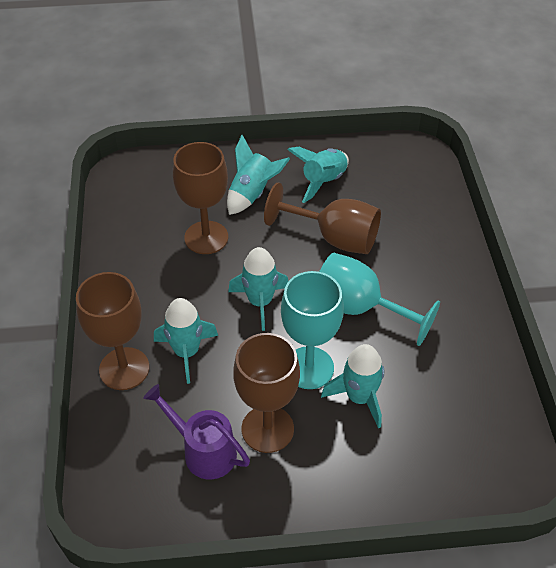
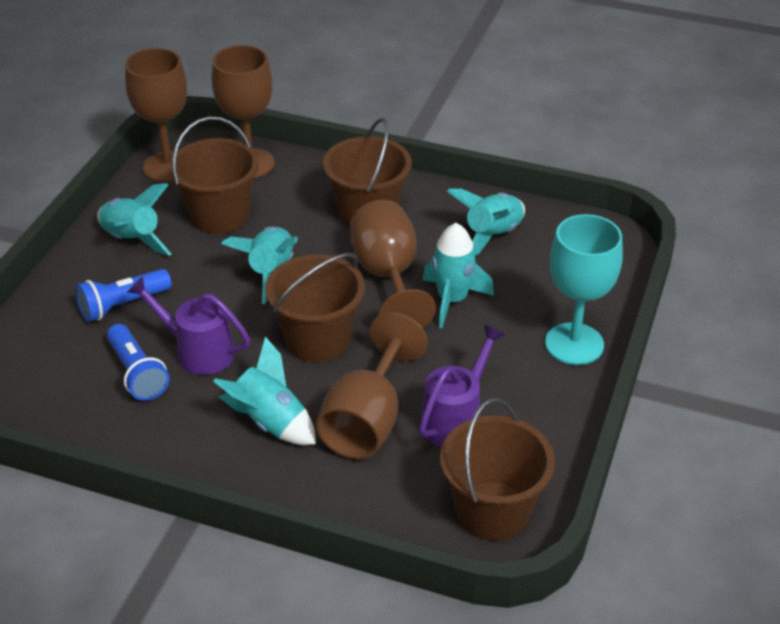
blue flashlight: none = 0 -> [75,269,171,322] [107,324,169,401] = 2
brown bucket: none = 0 -> [169,116,259,234] [265,253,365,362] [323,118,412,228] [440,398,555,541] = 4
purple watering can: [143,384,250,480] = 1 -> [127,276,250,375] [419,325,505,447] = 2
turquoise goblet: [281,271,344,389] [319,253,440,346] = 2 -> [545,214,623,365] = 1

